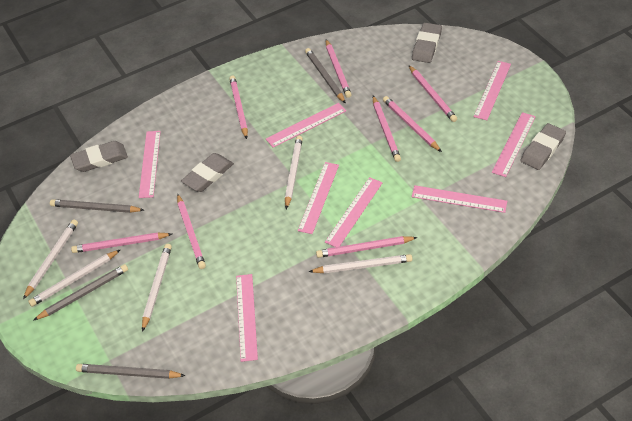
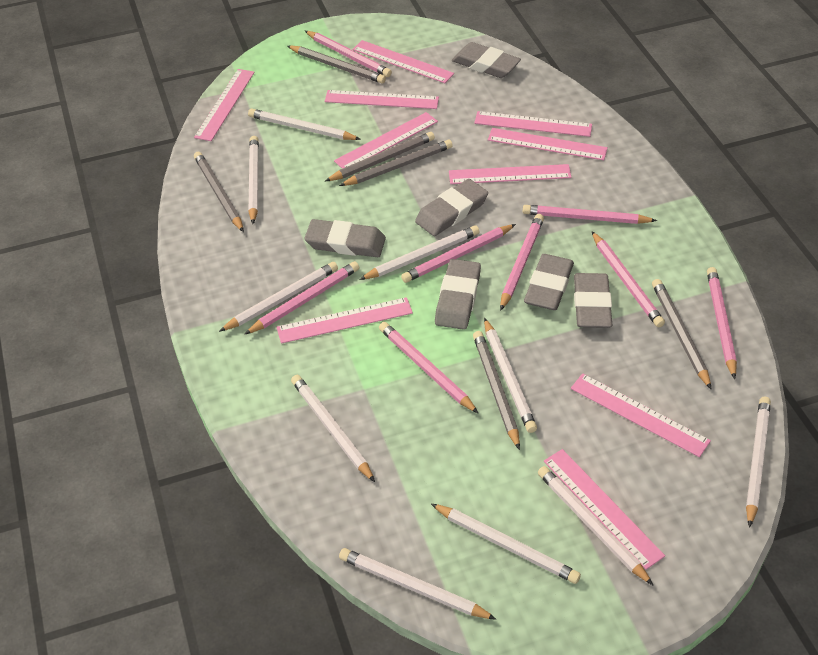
grey eraser: [70,141,128,172] [181,153,234,192] [412,23,442,63] [520,123,566,170] = 4 -> [305,219,386,257] [415,179,488,236] [435,259,481,330] [452,42,521,78] [524,254,574,310] [574,273,612,328] = 6
grey pencil: [33,264,128,321] [50,199,144,213] [76,364,186,379] [305,48,346,104] = 4 -> [194,152,244,232] [287,46,386,83] [325,132,435,181] [339,139,453,186] [473,331,520,450] [652,279,711,389] = 6
pink ruler: [139,131,161,198] [236,274,258,362] [266,103,346,148] [298,162,339,234] [325,177,383,247] [412,185,507,213] [474,61,511,120] [492,112,536,177] = 8 -> [194,69,255,141] [277,297,413,344] [325,90,439,109] [334,112,438,169] [352,40,454,83] [449,164,571,184] [474,111,592,137] [488,128,608,160] [544,449,665,570] [571,373,711,457] = 10
white pencil: [23,219,78,299] [28,249,121,307] [142,244,172,332] [285,136,303,209] [308,254,412,273] = 5 -> [219,262,338,332] [248,108,360,140] [248,136,259,224] [291,375,375,482] [339,548,496,620] [359,225,479,280] [431,504,581,584] [484,318,537,433] [538,466,653,585] [746,397,771,528] = 10

